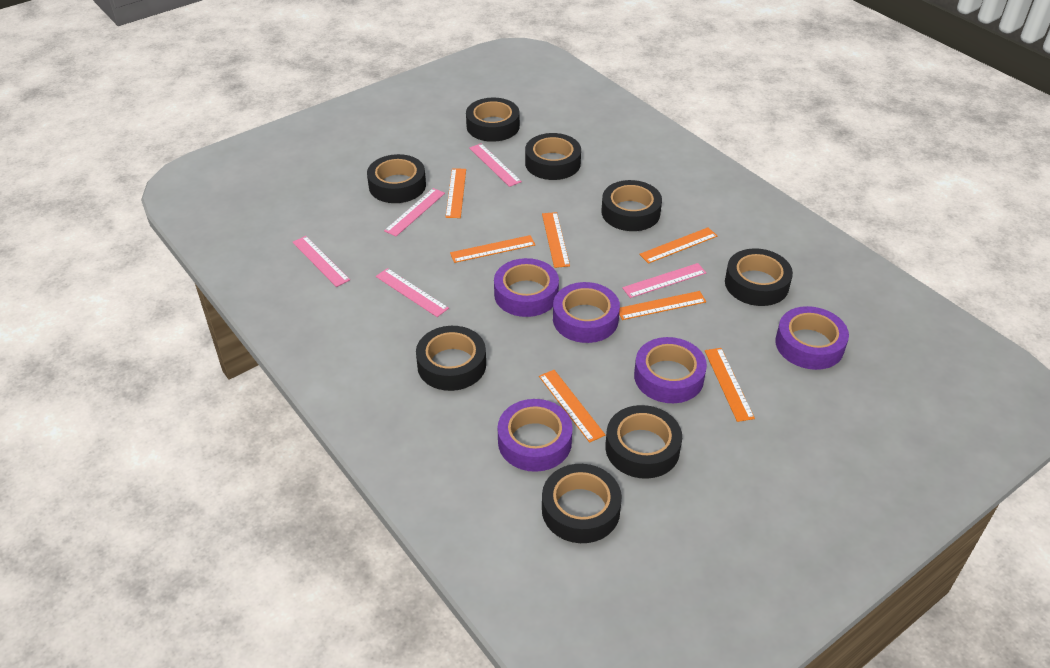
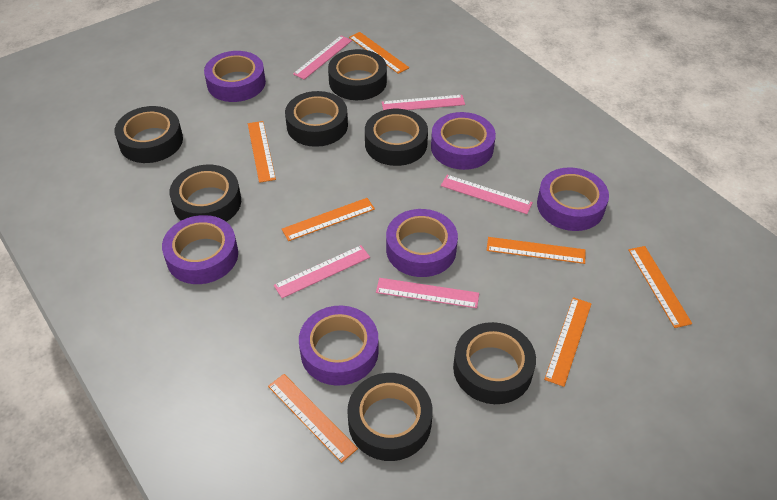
black tape: [367,154,426,203] [416,326,486,391] [466,98,520,142] [525,133,581,180] [542,464,622,543] [602,180,662,231] [605,405,682,479] [725,248,793,306] = 8 -> [114,106,183,163] [170,165,241,222] [285,91,348,147] [328,49,387,100] [347,373,433,461] [365,109,428,166] [453,322,536,404] = 7
purple tape: [494,258,559,317] [498,399,573,472] [553,282,620,343] [634,337,707,403] [775,306,849,370] = 5 -> [162,215,238,284] [204,51,266,102] [299,306,379,386] [386,209,458,277] [431,112,496,170] [537,167,609,231] = 6

